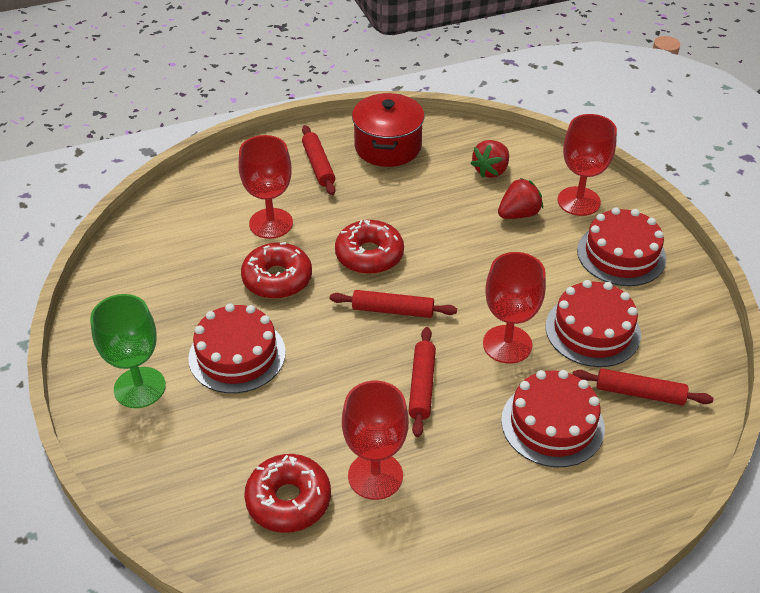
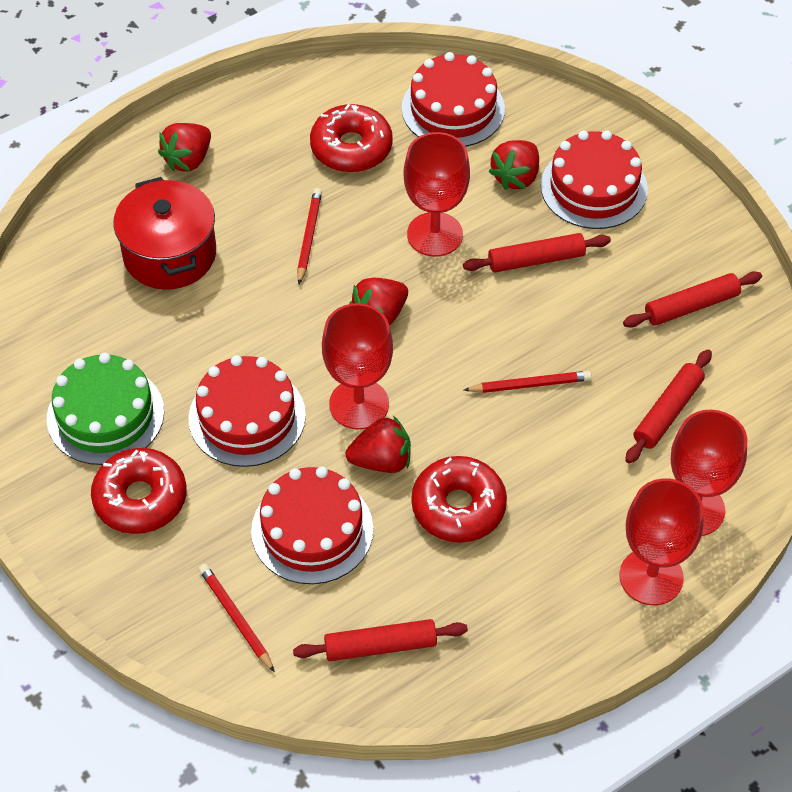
green cake: none = 0 -> [47,353,164,465] = 1
green goblet: [90,294,166,408] = 1 -> none = 0
red pencil: none = 0 -> [199,564,275,673] [297,188,322,284] [464,371,592,393] = 3
red strawberry: [471,140,509,178] [498,178,543,219] = 2 -> [158,123,211,172] [346,416,411,473] [349,278,408,325] [489,140,539,190] = 4

